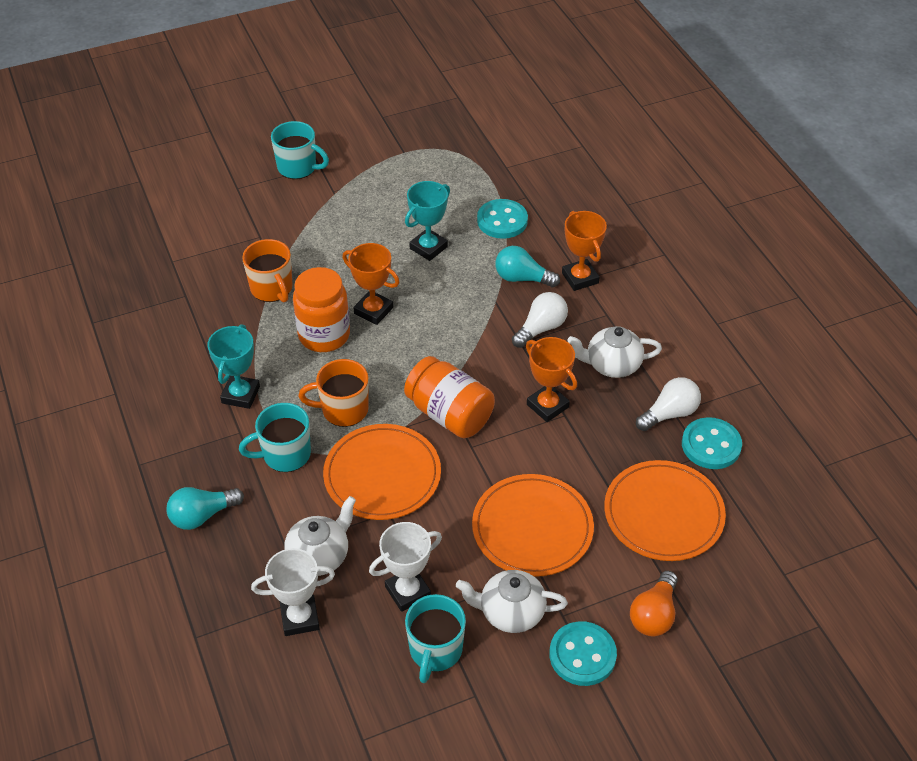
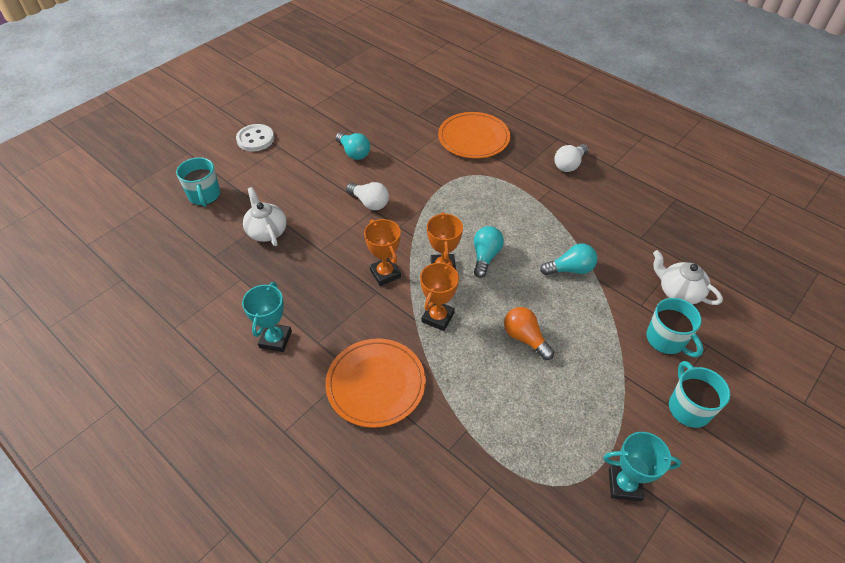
orange jar: [293,267,350,352] [404,356,495,438] = 2 -> none = 0
orange mug: [242,239,293,302] [298,359,369,427] = 2 -> none = 0
orange plate: [323,424,441,520] [472,474,594,577] [604,460,726,561] = 3 -> [325,338,426,428] [438,112,510,158] = 2
turquoise button: [477,199,528,239] [549,621,617,686] [682,417,742,469] = 3 -> none = 0
turquoise light bulb: [166,487,244,530] [495,246,560,287] = 2 -> [335,132,370,160] [474,226,504,278] [540,243,597,275] = 3
white button: none = 0 -> [236,124,274,152] = 1
white teapot: [284,496,356,576] [456,570,568,633] [567,326,662,378] = 3 -> [243,187,287,246] [653,250,723,305] = 2
white trophy: [251,548,335,636] [369,522,442,612] = 2 -> none = 0

